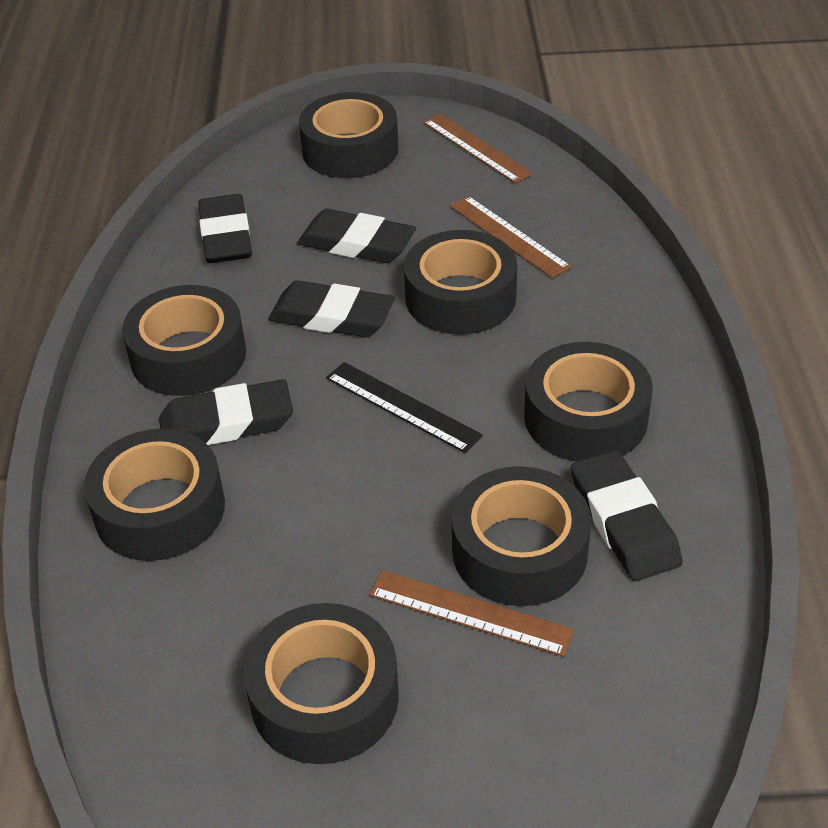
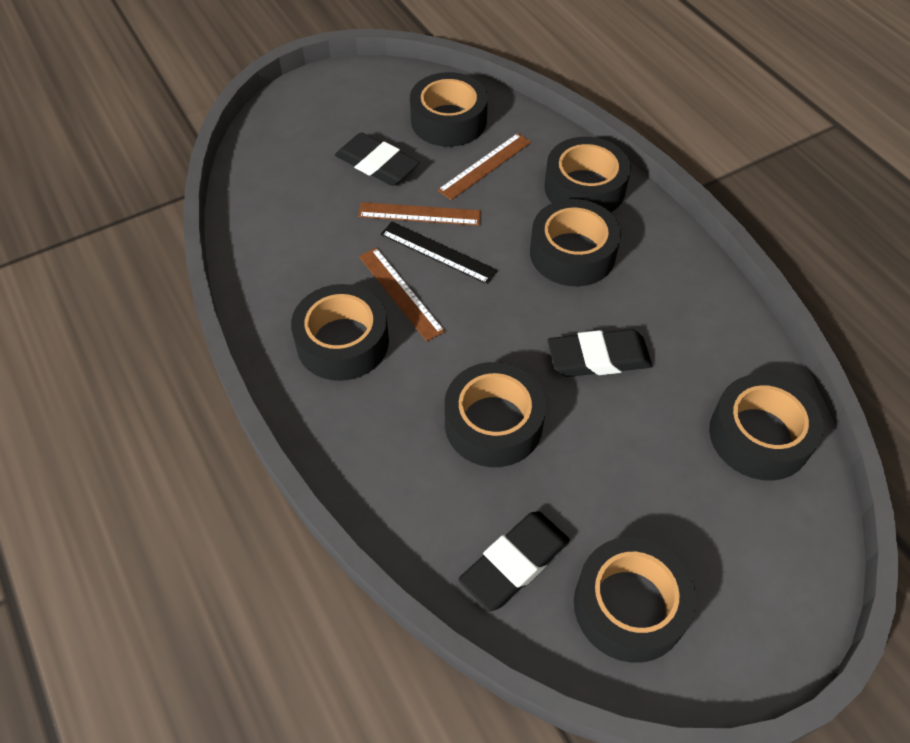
black eraser: [159,379,293,445] [198,194,252,263] [268,280,395,337] [297,209,416,263] [571,450,683,581] = 5 -> [335,132,420,186] [458,511,570,611] [548,329,652,377] = 3

